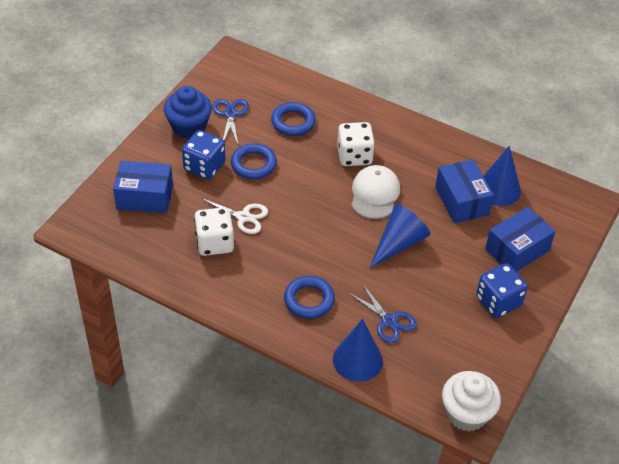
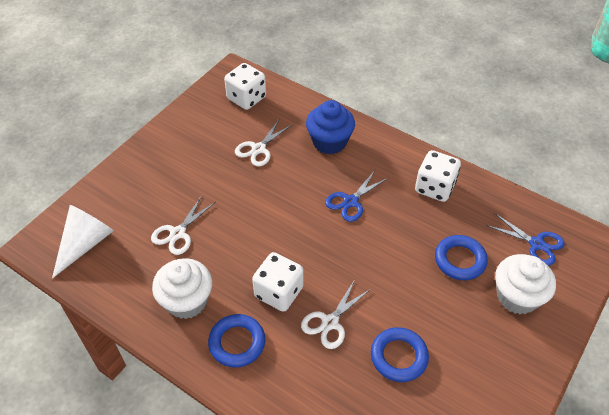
blue box: [113,161,173,213] [435,159,494,223] [485,207,556,272] = 3 -> none = 0
blue cone: [333,319,383,382] [370,204,430,268] [483,146,521,206] = 3 -> none = 0
blue dice: [182,130,226,180] [476,263,528,318] = 2 -> none = 0
white cap: [351,165,400,219] = 1 -> none = 0
white cone: none = 0 -> [52,205,114,279] = 1
white cupcake: [442,371,501,432] = 1 -> [152,258,212,319] [495,254,556,314] = 2
white dice: [194,207,234,256] [337,122,375,166] = 2 -> [224,63,266,110] [252,252,304,312] [415,150,461,202] = 3
white scissors: [195,198,268,234] = 1 -> [151,195,216,255] [235,118,293,167] [301,279,371,349] = 3

